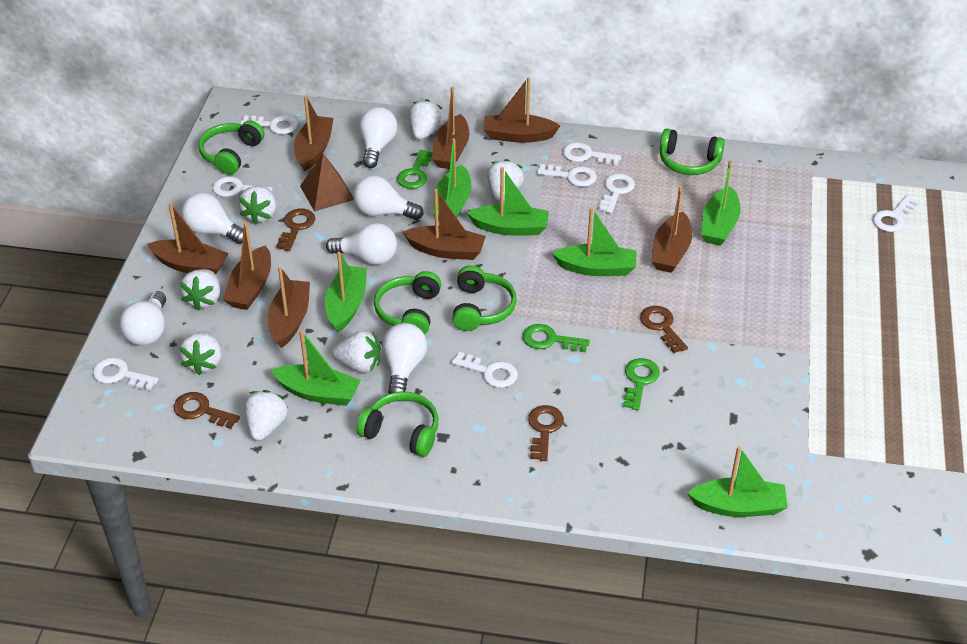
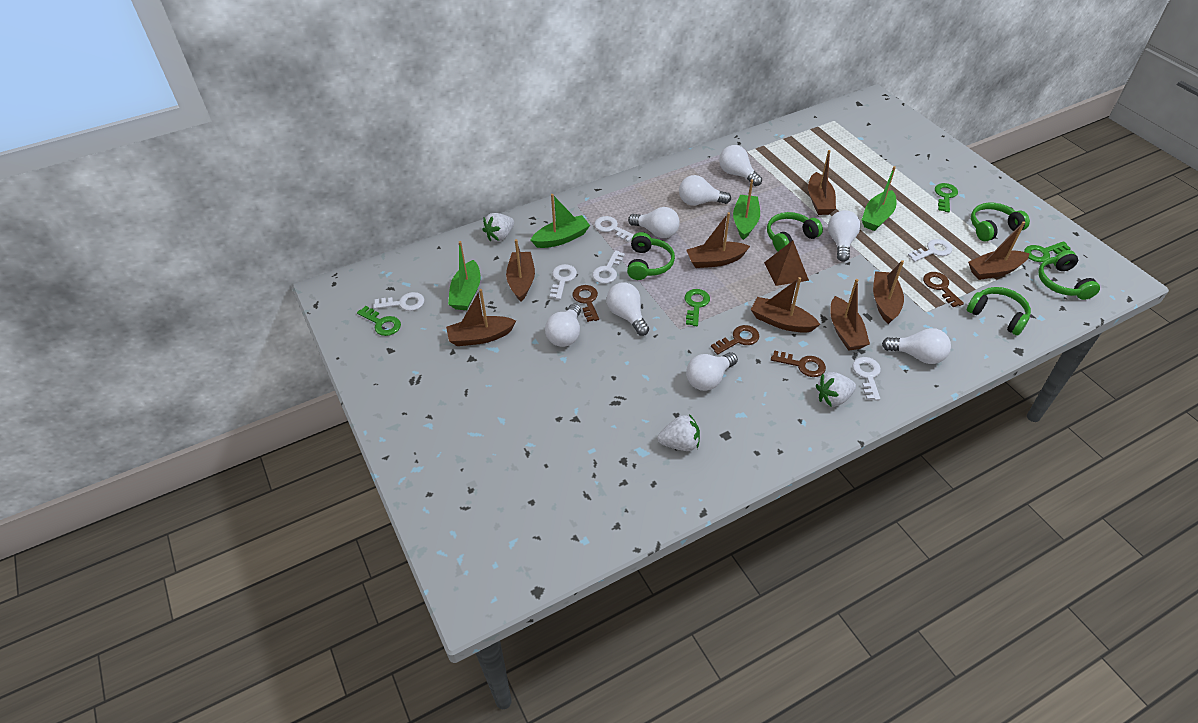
green boat: [271,330,361,406] [325,252,367,333] [433,138,472,220] [467,167,549,236] [552,207,637,276] [687,446,788,517] [701,160,741,246] = 7 -> [448,241,481,310] [531,194,590,248] [733,179,760,240] [862,166,897,231] = 4
green key: [397,150,433,189] [523,324,590,352] [623,358,660,411] = 3 -> [357,306,401,336] [685,289,710,326] [935,183,958,212] [1024,241,1071,262] = 4
white key: [93,357,159,391] [212,176,273,197] [240,115,298,134] [452,352,518,388] [537,164,597,187] [563,142,621,165] [599,173,635,213] [873,195,919,232] = 8 -> [373,292,425,311] [550,264,577,300] [592,250,625,284] [594,216,634,242] [852,357,881,401] [908,239,952,262] = 6
white light bulb: [119,291,166,346] [181,193,243,244] [326,223,397,265] [353,175,423,220] [359,107,398,168] [382,323,427,394] = 6 -> [545,304,581,347] [607,283,649,336] [628,207,680,238] [679,175,731,206] [686,352,738,391] [719,145,762,186] [828,210,861,262] [882,328,951,364] = 8
white strawberry: [179,331,222,375] [180,269,220,311] [239,186,276,224] [244,390,288,441] [332,331,380,373] [409,99,444,140] [487,159,524,202] = 7 -> [482,213,514,242] [657,414,700,451] [816,372,856,407] = 3

